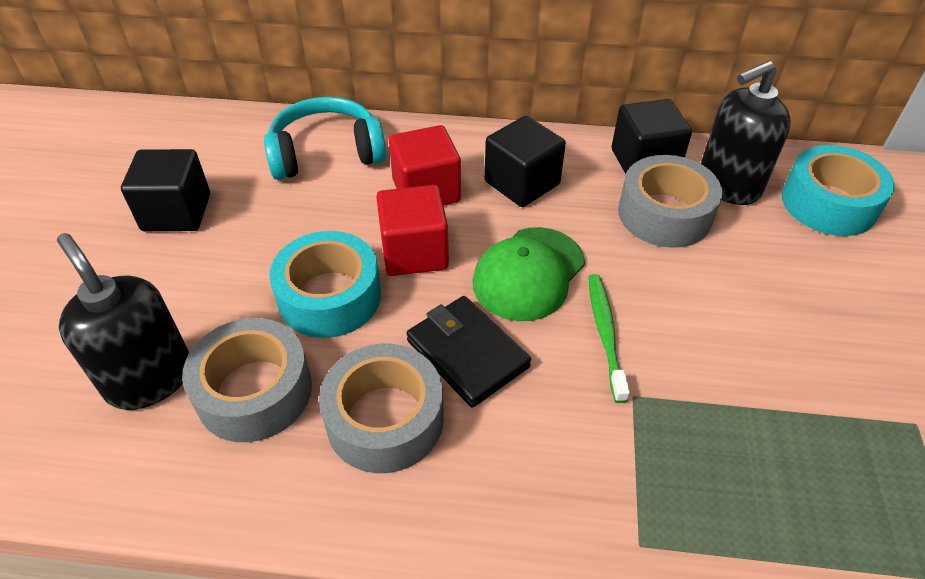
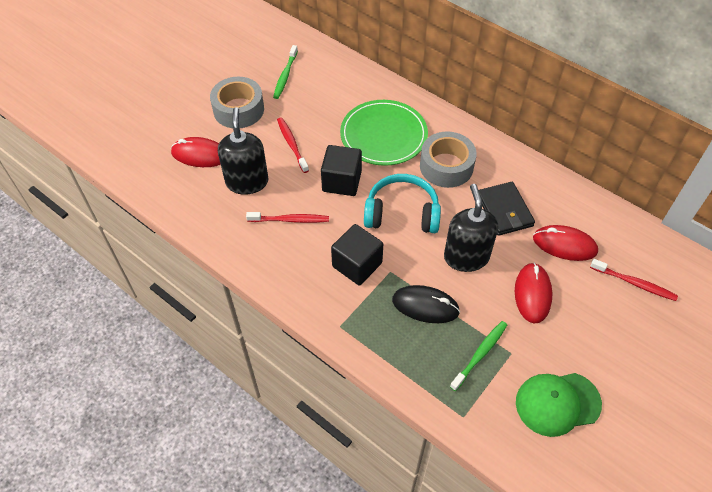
black cube: [121,149,210,231] [485,116,566,207] [612,99,692,174] = 3 -> [321,145,362,196] [331,224,383,285] = 2
black mouse: none = 0 -> [392,285,460,323] = 1
green plate: none = 0 -> [340,100,428,166] = 1
green toothbrush: [588,274,630,403] = 1 -> [273,45,298,99] [450,321,507,391] = 2
grey tape: [182,318,312,442] [319,344,444,473] [618,155,723,248] = 3 -> [210,77,264,128] [420,131,477,188] = 2
red cube: [376,185,449,276] [389,125,461,206] = 2 -> none = 0
red mouse: none = 0 -> [171,137,221,167] [515,262,552,324] [533,225,598,261] = 3
red toothbrush: none = 0 -> [246,212,329,223] [277,117,309,173] [590,259,678,301] = 3
turquoise tape: [269,231,381,338] [782,145,895,236] = 2 -> none = 0

